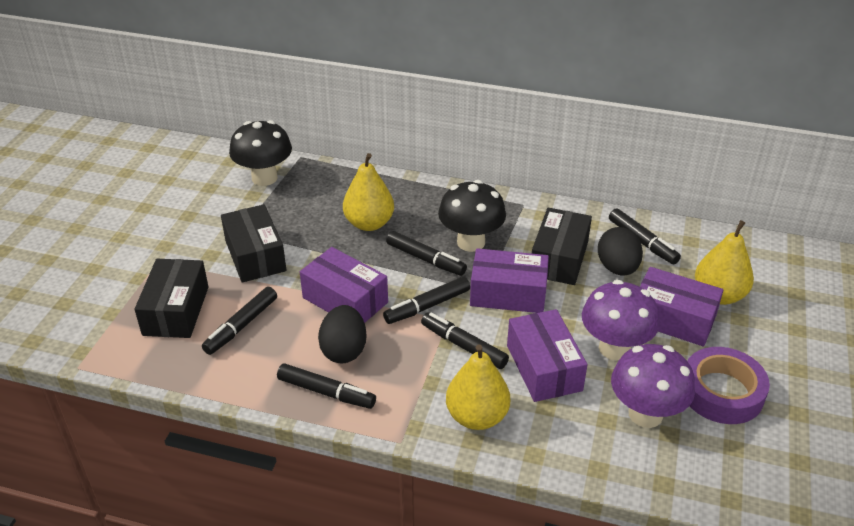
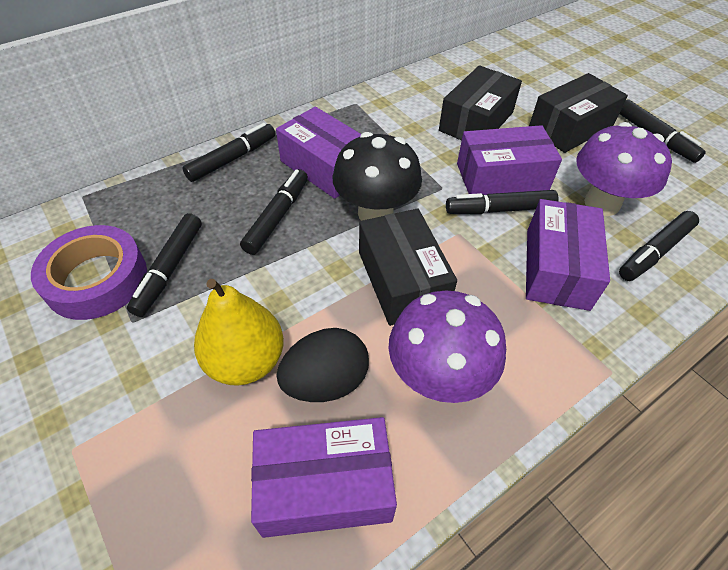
black egg: [318,305,367,363] [598,227,643,276] = 2 -> [276,328,369,402] = 1
black mushroom: [229,120,292,186] [438,180,506,252] = 2 -> [333,132,422,221] = 1
yellow pear: [343,153,394,231] [446,345,510,430] [695,220,754,305] = 3 -> [194,279,284,386] = 1

